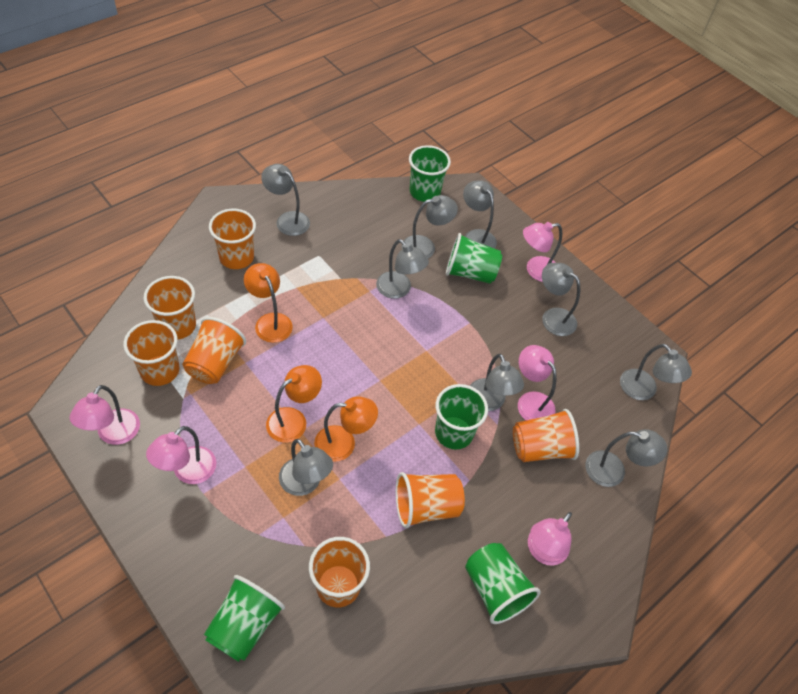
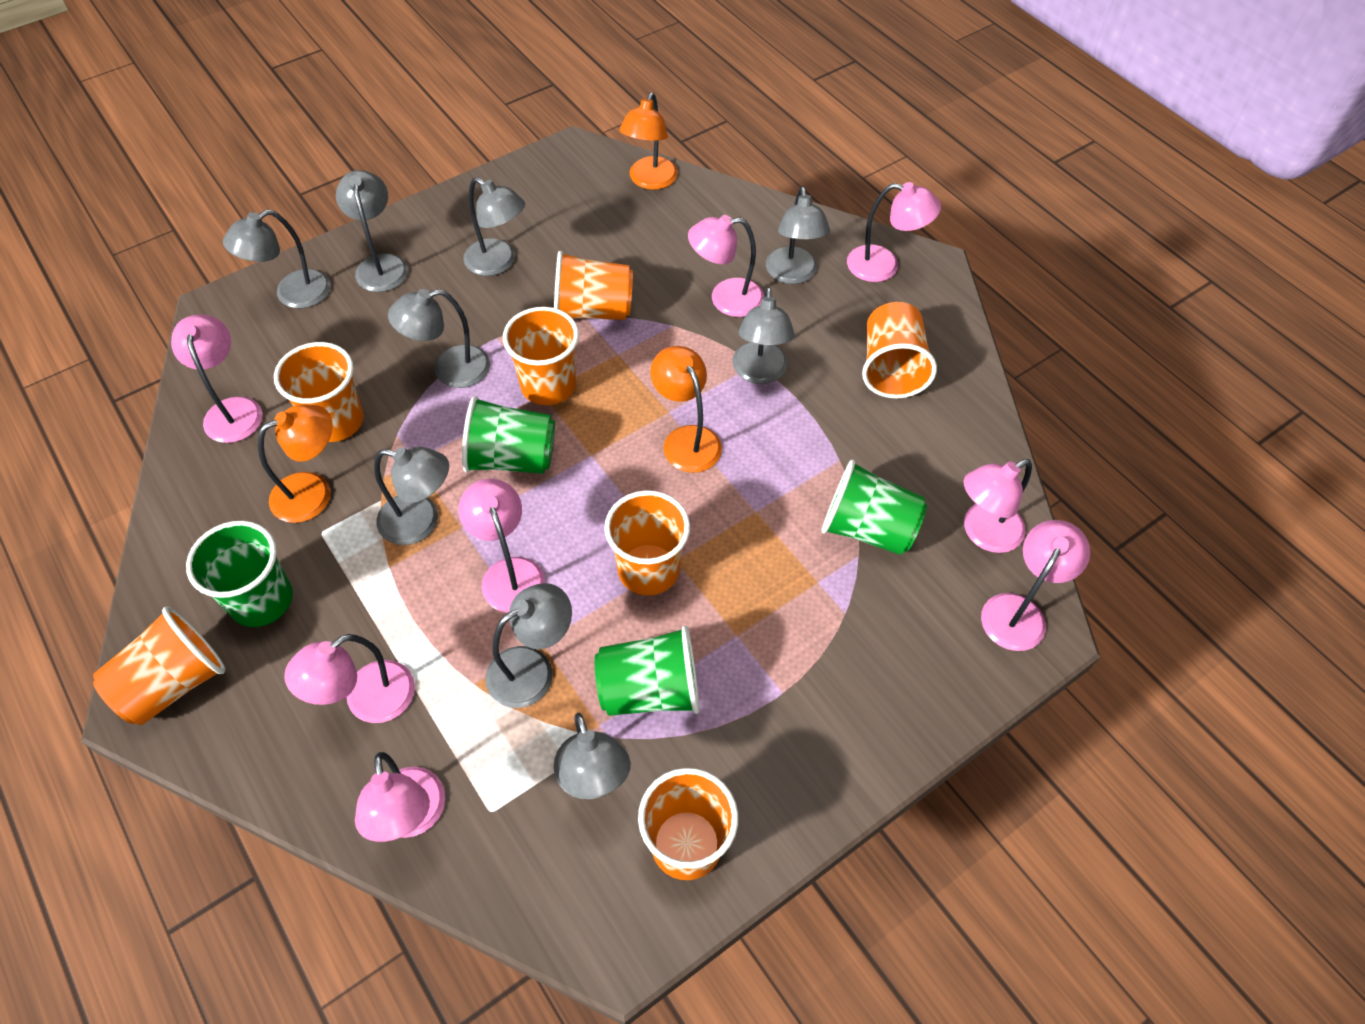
green cup: [204,575,285,662] [409,145,451,202] [435,384,488,450] [446,233,502,284] [465,543,541,624] = 5 -> [186,521,293,627] [462,396,555,474] [595,626,699,716] [821,459,927,555] = 4
pink lamp: [70,385,140,445] [146,426,216,484] [518,345,557,420] [523,222,562,282] [528,512,572,566] = 5 -> [171,314,262,443] [284,634,415,723] [355,752,445,842] [458,479,545,613] [688,215,764,317] [847,182,941,282] [964,459,1032,553] [981,520,1090,651] = 8

